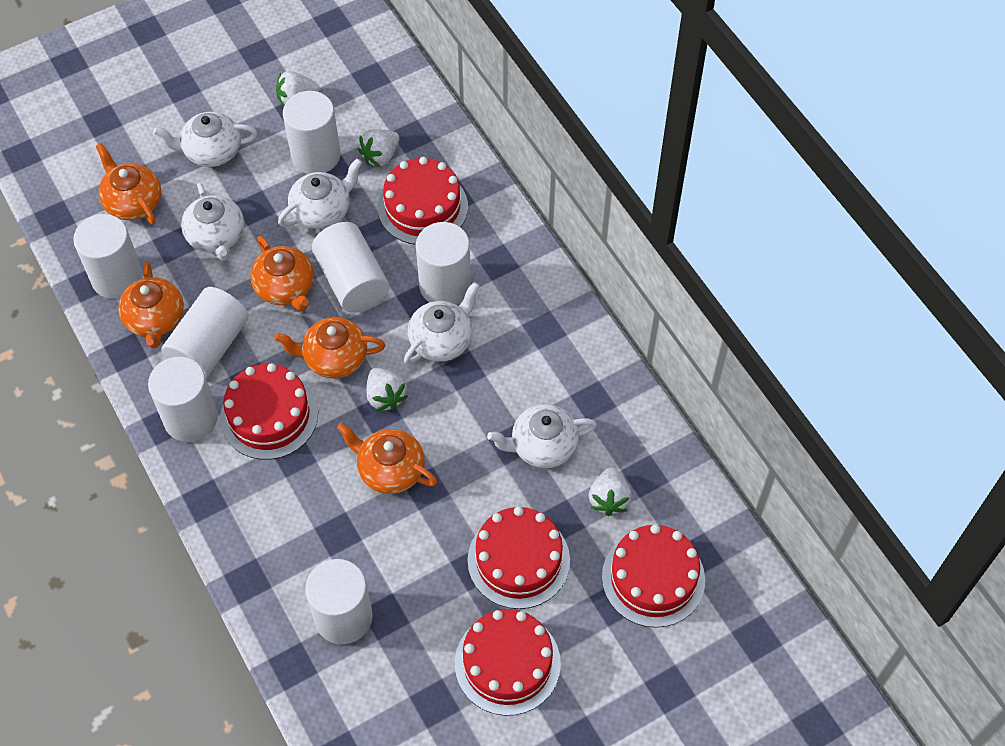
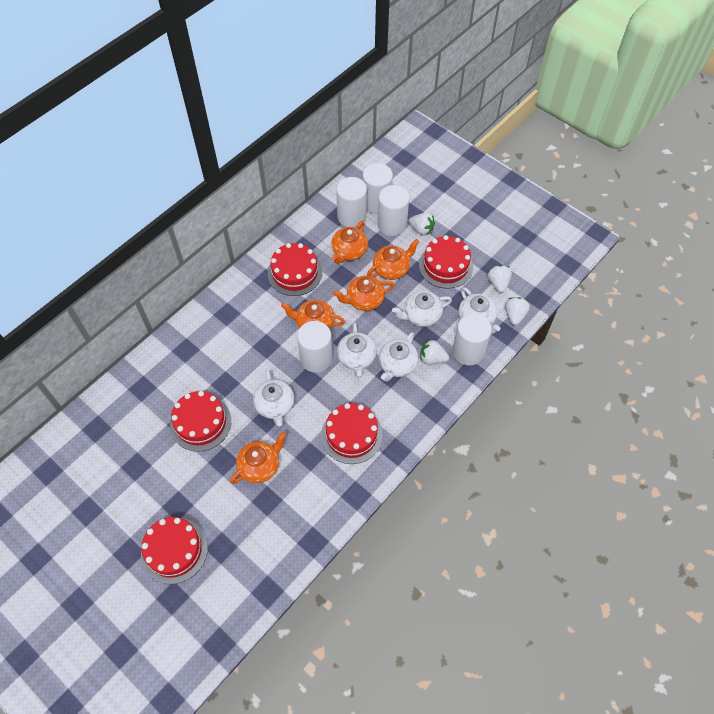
white cylinder: [73,214,143,299] [148,357,218,442] [161,287,249,378] [283,91,340,174] [305,559,373,644] [312,222,389,313] [416,222,471,304] = 7 -> [297,321,333,373] [336,177,367,227] [363,163,393,214] [378,185,409,236] [452,314,492,365] = 5

